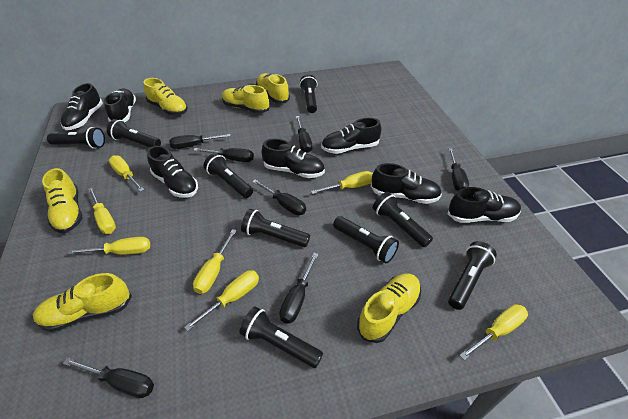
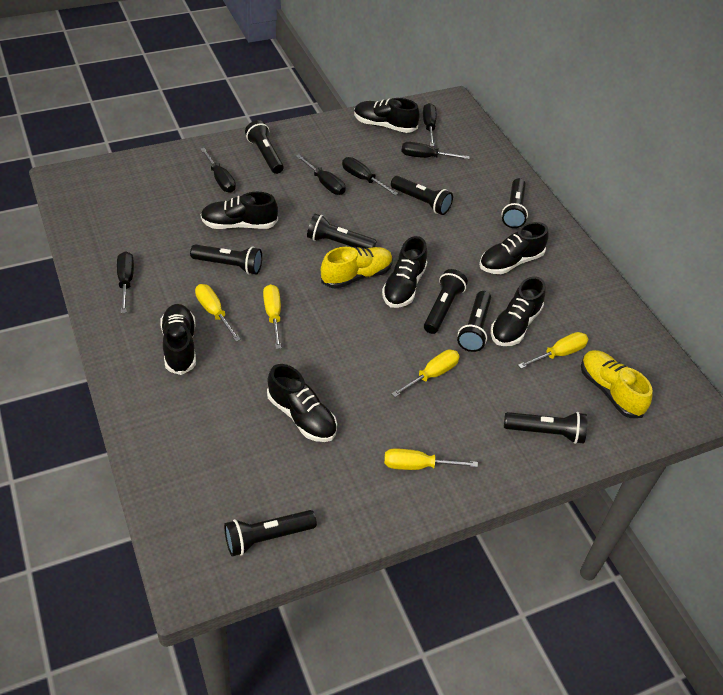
black screwdriver: [63,358,154,398] [169,134,230,149] [193,148,254,162] [252,179,306,215] [279,253,319,324] [295,116,312,153] [448,148,469,191] = 7 -> [117,251,134,313] [200,148,236,193] [296,154,346,195] [342,157,398,195] [401,142,470,159] [423,103,436,146] = 6
yellow screwdriver: [68,237,150,255] [88,188,116,234] [109,155,144,192] [184,270,259,331] [193,229,237,294] [311,171,373,194] [459,304,528,360] = 7 -> [195,284,241,342] [263,284,281,349] [384,448,478,470] [391,349,460,397] [518,332,588,369] = 5
yellow shoe: [33,273,132,332] [42,168,82,233] [143,78,188,115] [222,85,269,113] [256,73,290,103] [357,274,421,343] = 6 -> [321,247,393,289] [581,350,653,418] = 2

